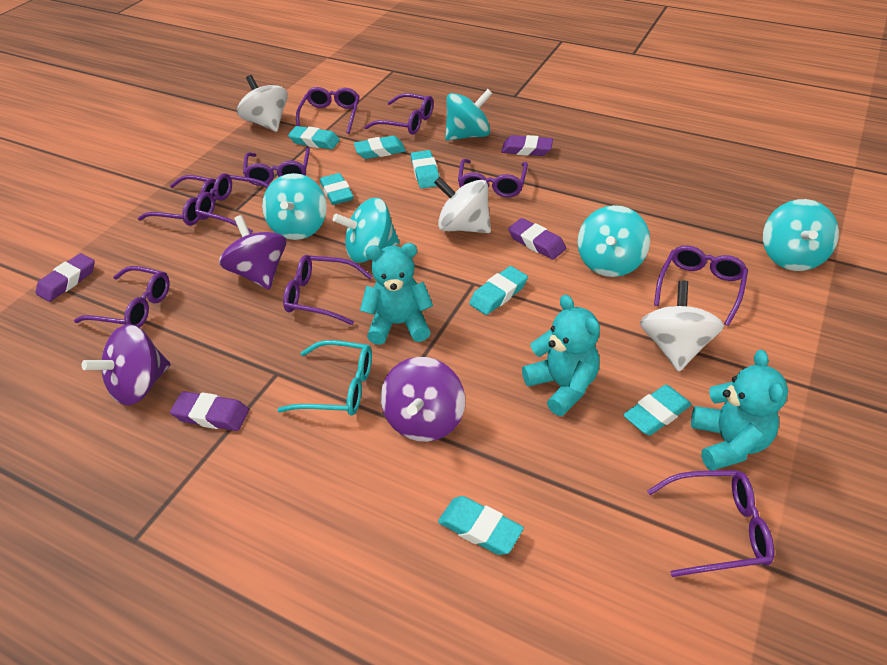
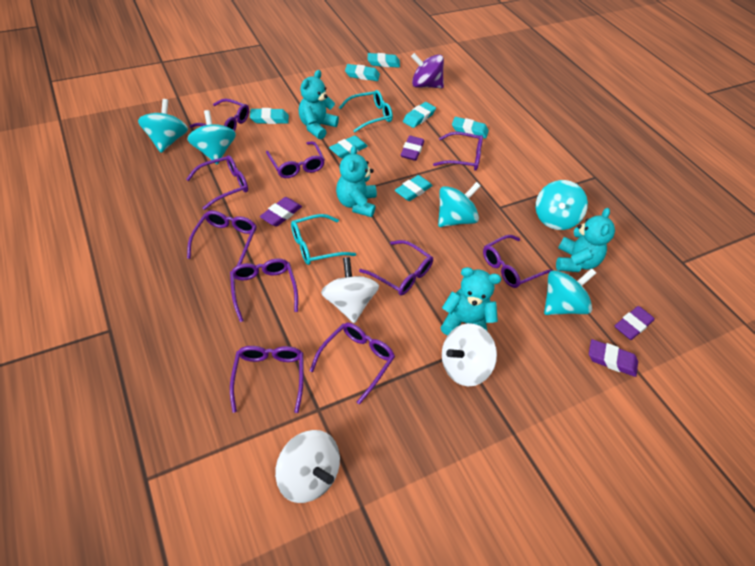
purple spinning top: [82,324,170,405] [219,215,286,290] [381,357,465,442] = 3 -> [411,53,444,88] = 1
turquoise glasses: [277,340,372,416] = 1 -> [291,214,356,265] [339,90,393,132] = 2
turquoise teddy bear: [360,243,433,345] [522,295,600,416] [691,350,788,471] = 3 -> [299,70,339,139] [336,145,377,217] [441,267,501,336] [556,208,615,272] = 4

